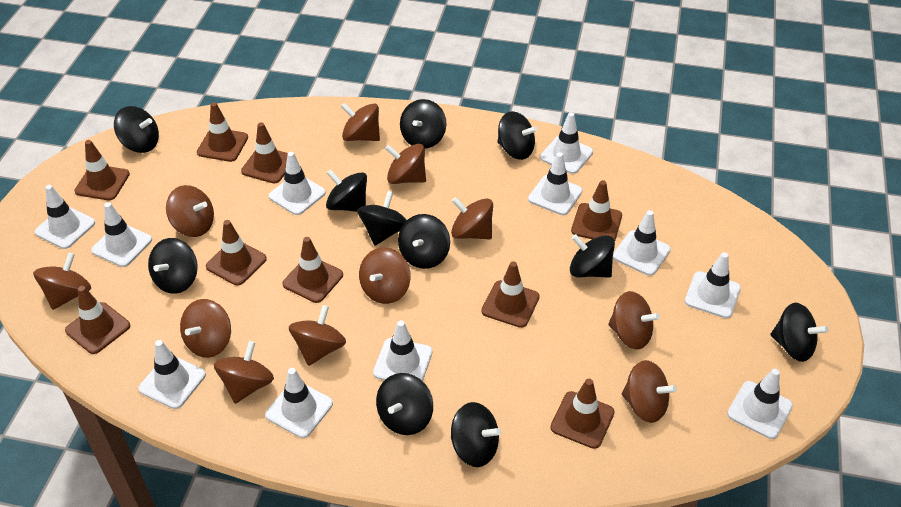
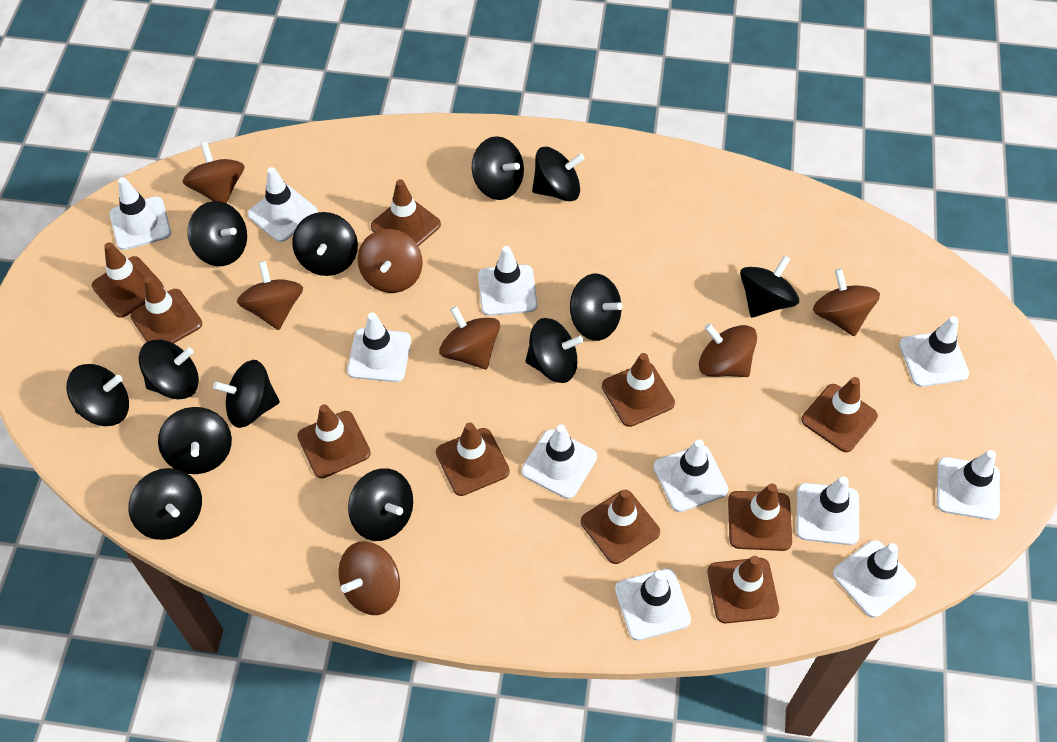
black spinning top: [114,106,159,153] [148,238,198,294] [326,169,367,212] [357,191,407,246] [376,373,433,435] [398,214,450,269] [400,99,446,149] [451,402,501,467] [497,111,537,160] [570,234,615,278] [770,303,829,362] = 11 -> [66,364,129,426] [128,468,202,540] [139,339,199,399] [158,407,232,474] [187,201,247,266] [213,360,280,428] [292,212,358,276] [348,468,413,541] [472,136,524,200] [526,318,584,383] [532,147,585,201] [570,274,623,341] [740,256,799,318] = 13
brown spinning top: [33,253,91,310] [166,185,214,237] [180,299,231,358] [214,341,274,404] [289,305,346,366] [341,103,380,141] [359,248,411,304] [385,144,426,184] [451,197,493,239] [608,291,660,349] [622,360,677,423] = 11 -> [183,142,245,203] [237,261,303,330] [339,541,400,615] [358,229,423,293] [439,306,500,370] [699,323,757,377] [813,268,880,336] = 7
brown traffic cone: [65,286,130,354] [74,140,130,200] [197,102,248,162] [206,220,267,286] [241,122,288,183] [282,237,343,303] [481,261,539,328] [550,379,615,449] [571,180,622,242] = 9 -> [92,242,164,318] [130,276,202,343] [297,404,371,478] [371,179,441,246] [436,422,510,496] [581,490,660,564] [602,353,675,427] [707,556,779,623] [728,483,792,551] [801,377,878,452] = 10

